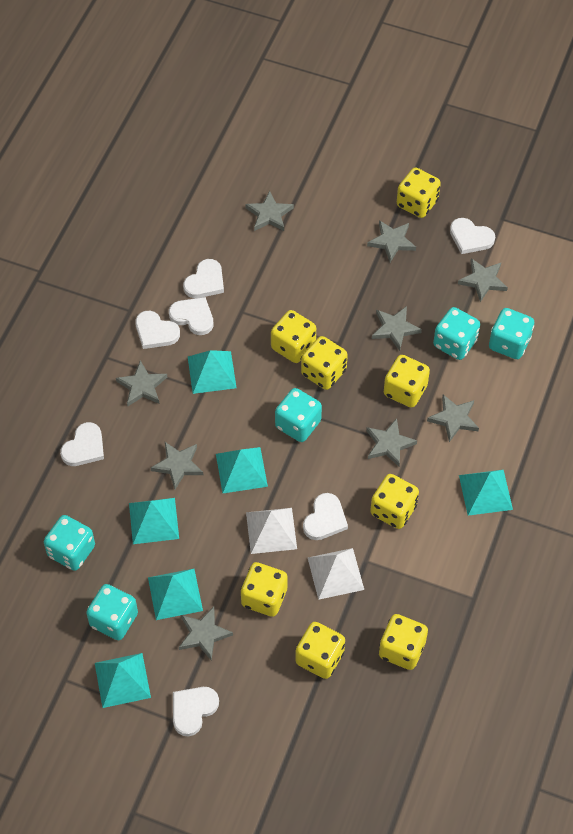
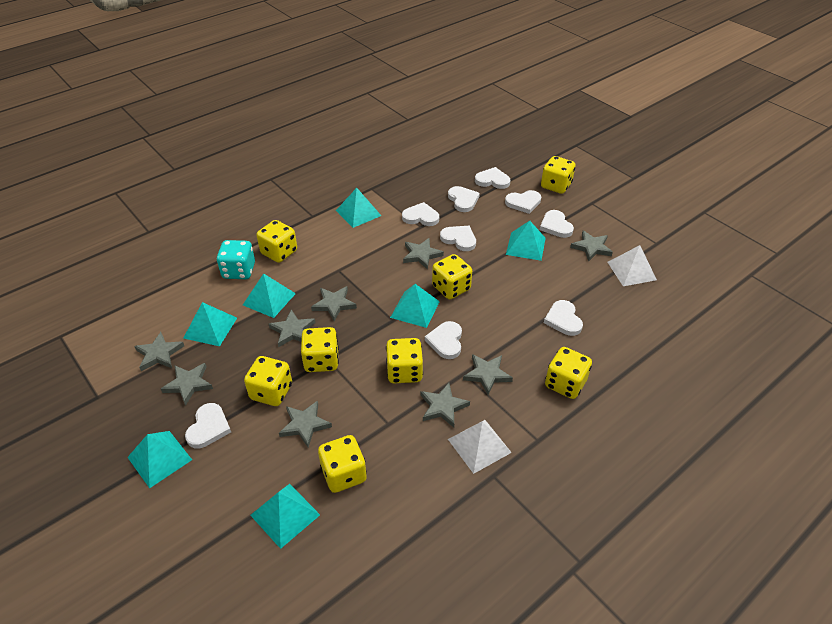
turquoise dice: [44,515,95,571] [86,584,138,640] [275,388,322,442] [433,307,480,360] [489,308,534,359] = 5 -> [217,240,255,279] = 1
turquoise pyramid: [95,653,151,708] [129,498,179,544] [148,569,203,620] [188,350,237,394] [216,447,268,493] [459,470,513,516] = 6 -> [127,431,192,488] [184,302,237,346] [243,273,296,318] [250,484,320,549] [336,188,381,228] [390,284,440,328] [506,221,546,261] = 7
white heart: [60,422,104,466] [135,311,180,349] [169,297,214,335] [173,687,219,736] [183,259,224,298] [303,493,348,540] [450,218,495,254] = 7 -> [185,403,231,449] [402,202,439,226] [425,321,462,359] [440,226,476,251] [448,186,480,212] [475,167,511,189] [505,190,541,214] [540,210,574,238] [544,300,583,336] = 9

